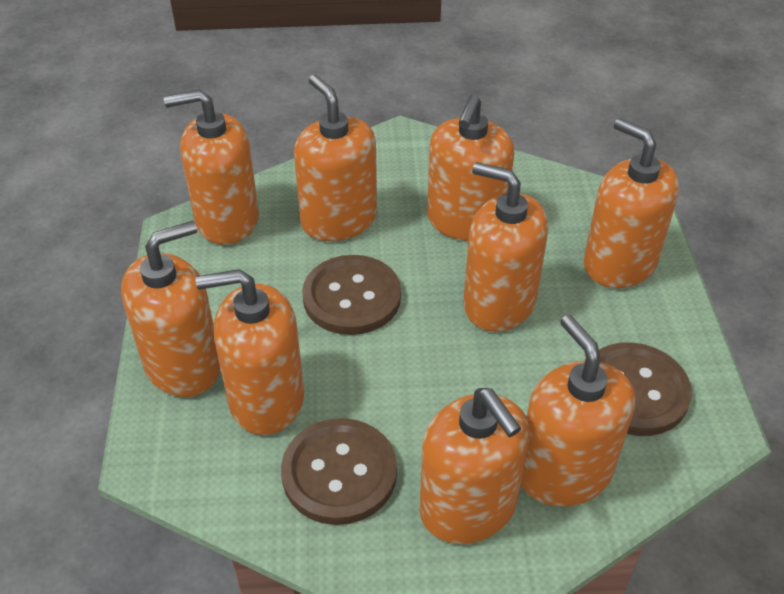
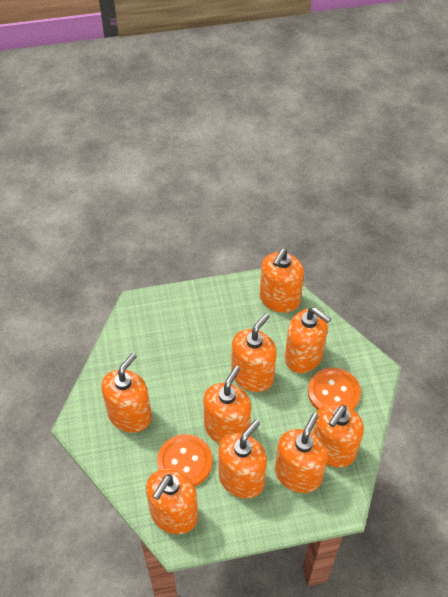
brown button: [281,418,397,525] [302,255,401,335] [599,342,692,436] = 3 -> none = 0
orange button: none = 0 -> [157,434,213,486] [308,368,361,410] = 2

